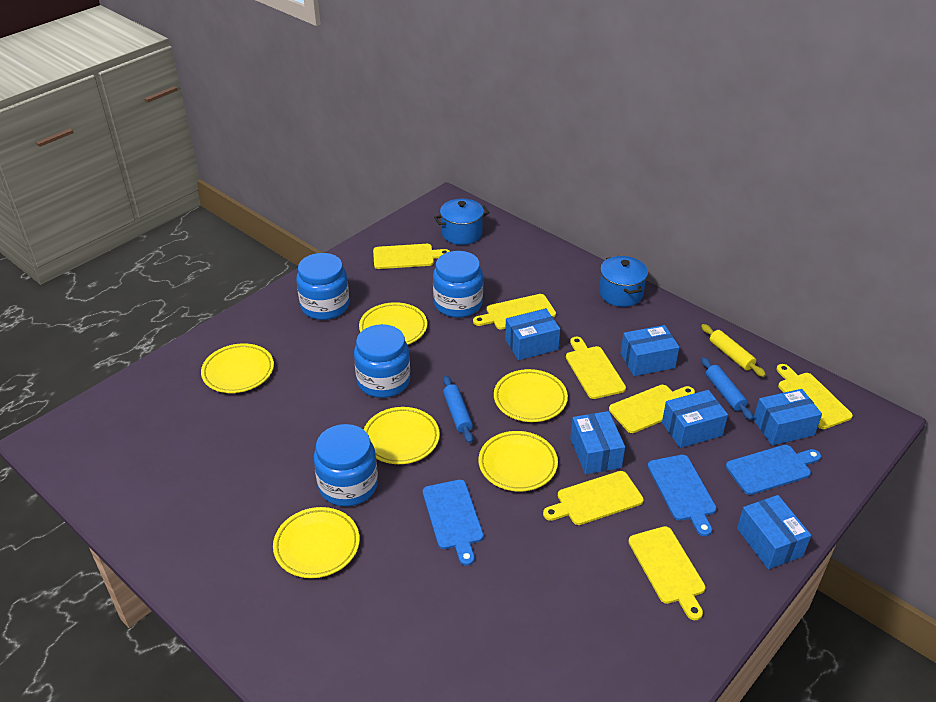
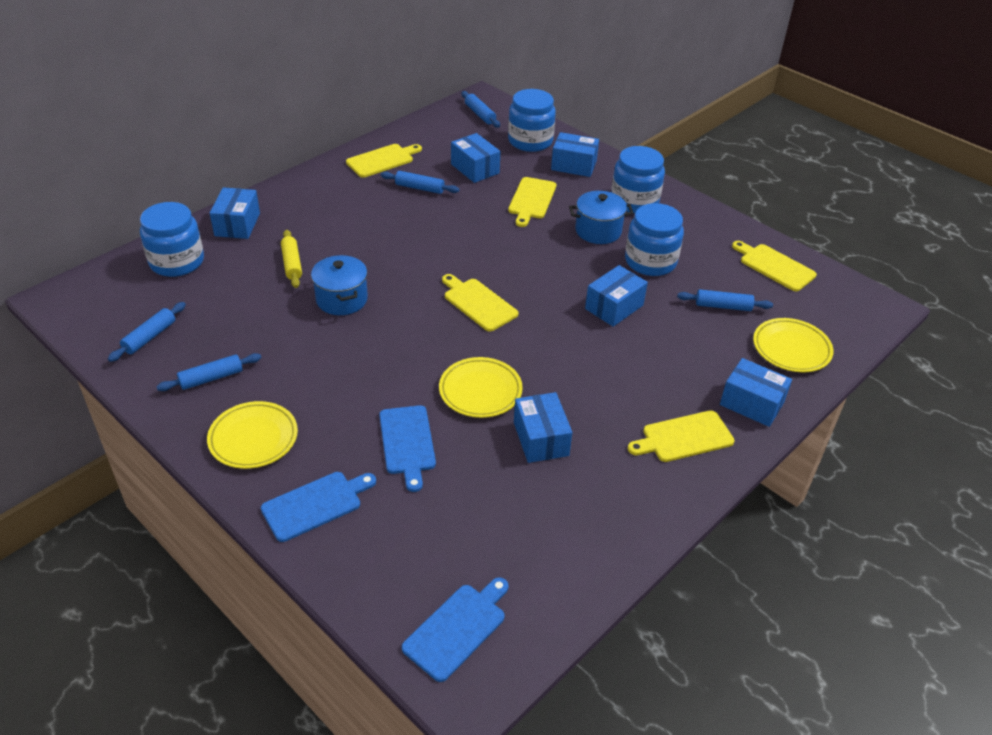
blue rolling pin: [443,376,473,443] [701,357,753,420] = 2 -> [108,302,186,362] [156,353,262,391] [381,171,459,194] [461,91,500,128] [677,289,773,311] = 5
yellow cutting board: [373,244,450,269] [473,294,556,329] [543,471,644,525] [566,337,626,399] [609,385,695,433] [628,526,705,620] [776,364,853,429] = 7 -> [346,144,422,178] [442,274,518,332] [508,177,556,227] [628,410,735,462] [732,241,817,291] = 5
yellow plate: [201,343,274,393] [273,507,360,578] [359,302,427,345] [363,407,440,464] [479,431,558,491] [494,369,568,422] = 6 -> [207,401,298,469] [439,357,523,418] [753,318,834,372] = 3

